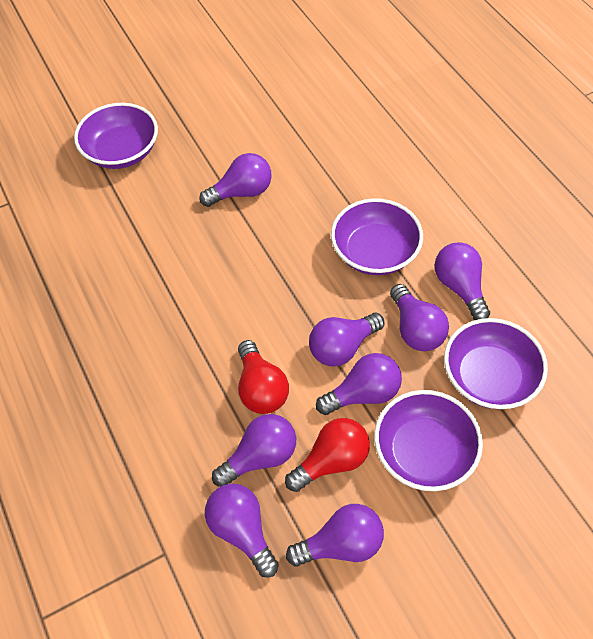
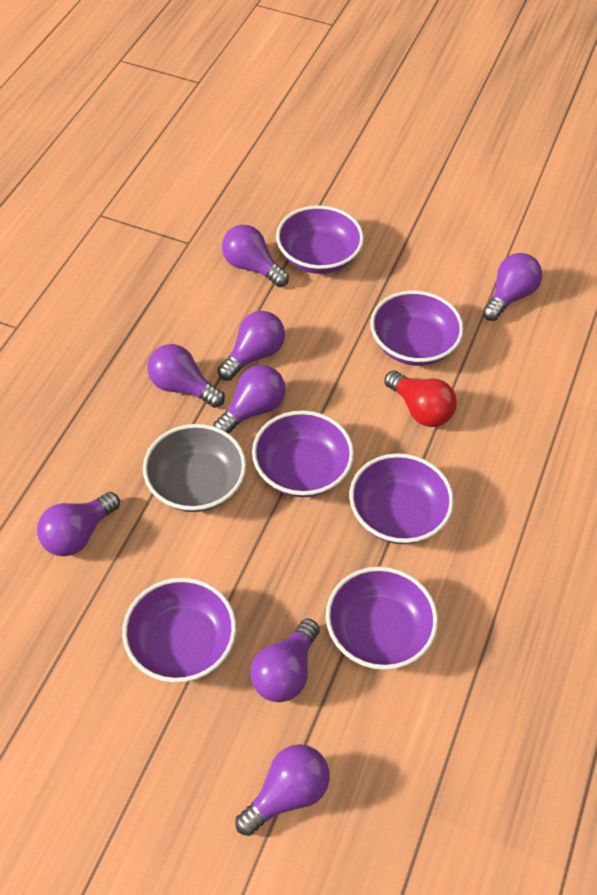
grey bowl: none = 0 -> [143,424,246,512] = 1
purple bowl: [74,103,158,169] [331,198,423,275] [374,390,483,491] [444,318,548,409] = 4 -> [122,578,236,683] [252,410,354,497] [276,206,364,274] [326,566,438,670] [349,453,454,544] [370,291,464,366] = 6
red light bulb: [238,340,289,414] [285,418,370,492] = 2 -> [384,371,457,427] = 1

